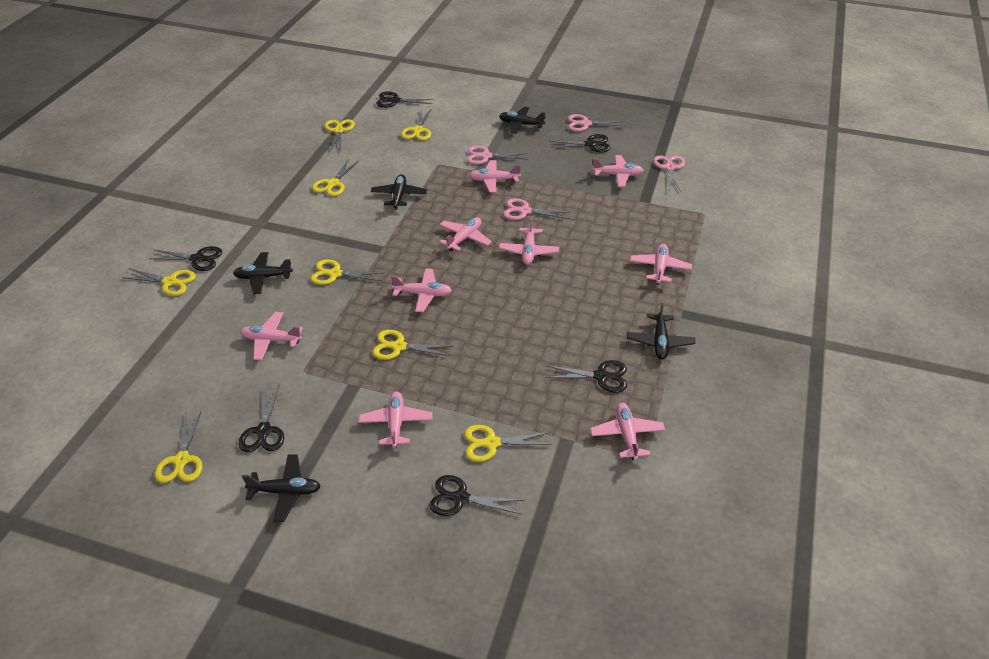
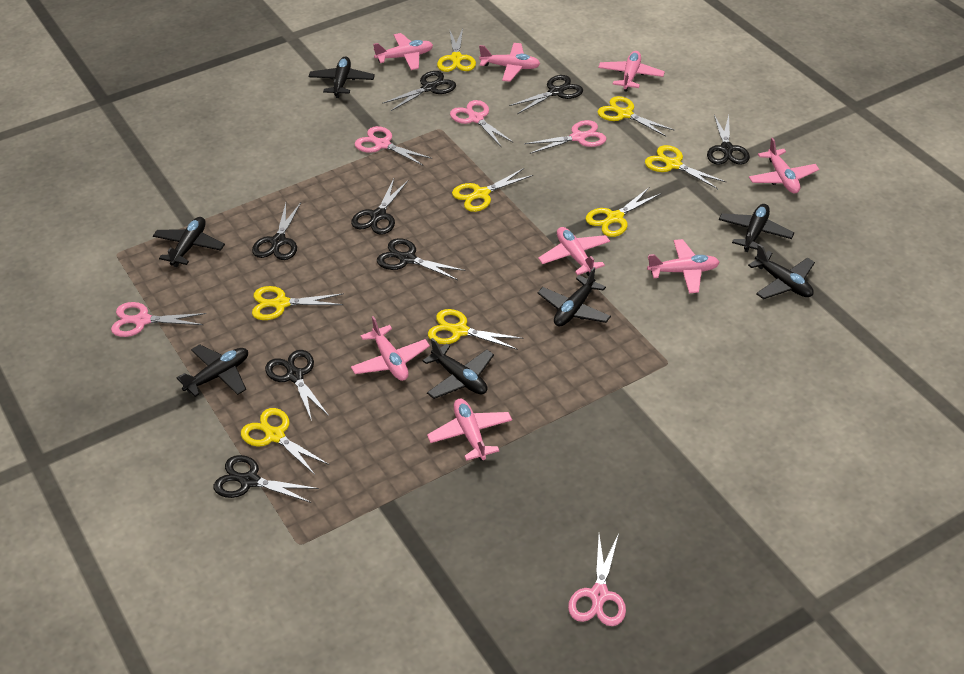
black plane: [233,252,293,294] [242,454,321,522] [371,174,427,210] [499,107,545,134] [627,303,695,359] = 5 -> [153,217,225,267] [176,344,248,397] [309,56,375,98] [422,338,494,399] [537,267,611,327] [719,204,794,252] [748,244,815,299] = 7
black scissors: [149,246,222,271] [239,385,284,452] [376,92,434,108] [430,475,525,516] [545,360,627,392] [550,134,610,152] = 6 -> [214,455,319,503] [252,203,301,260] [265,350,329,421] [351,179,408,235] [377,238,466,280] [382,71,456,111] [509,75,583,114] [707,115,750,164] = 8
pink plane: [240,312,303,361] [358,391,433,448] [391,268,452,312] [439,217,492,252] [469,160,521,193] [499,217,559,265] [590,403,665,460] [592,155,644,187] [630,244,692,285] = 9 -> [351,316,430,381] [373,33,433,70] [427,399,512,461] [479,43,540,82] [538,227,610,276] [598,51,665,92] [647,239,719,293] [749,138,819,193] = 8
pink scissors: [467,146,528,165] [503,198,569,220] [568,114,625,132] [653,156,685,192] = 4 -> [111,302,206,337] [355,126,432,166] [450,100,514,147] [524,120,606,154] [568,534,626,626] = 5

